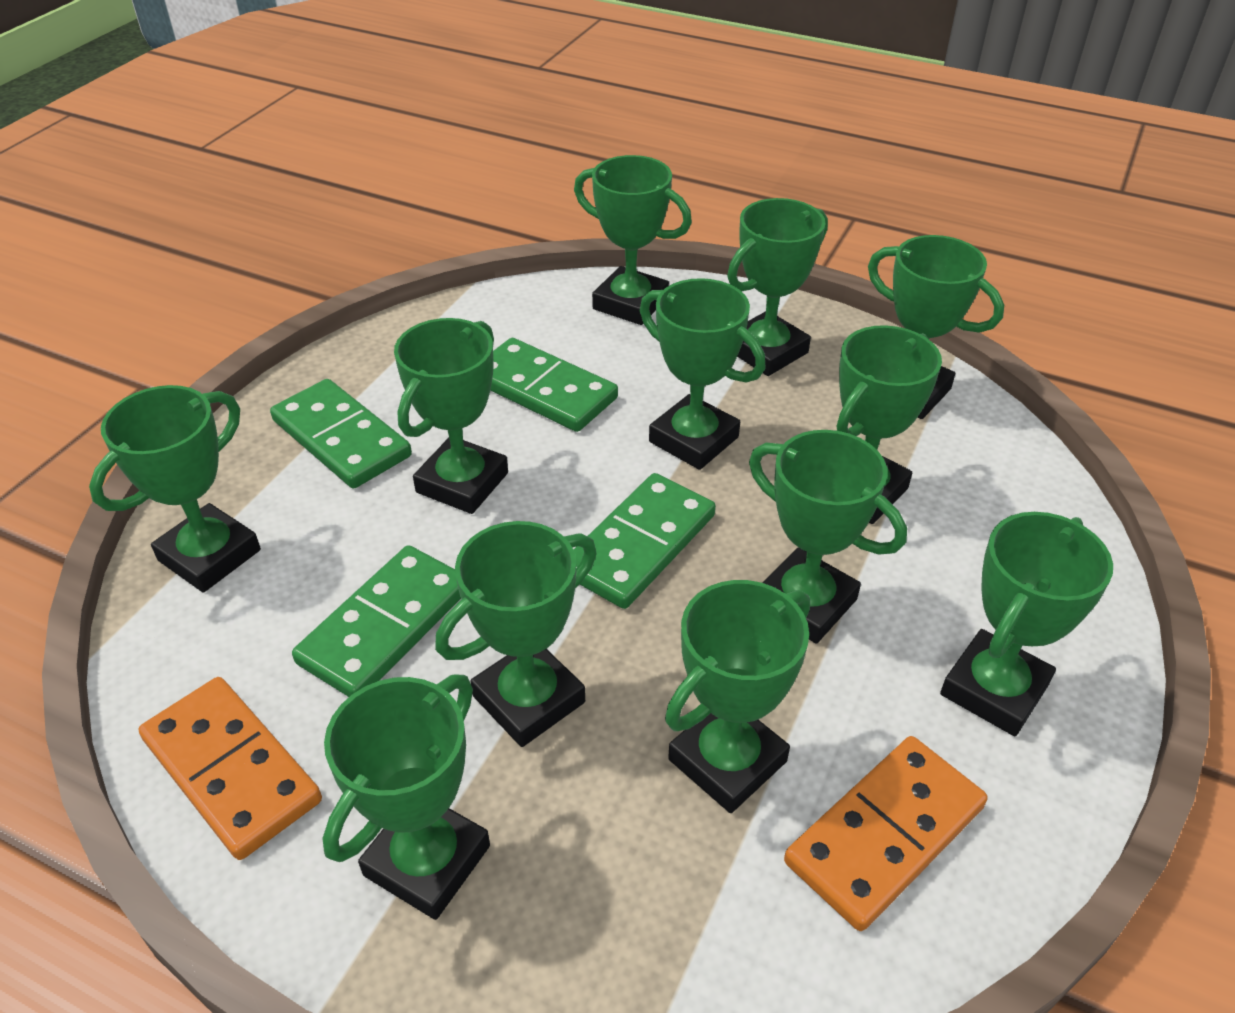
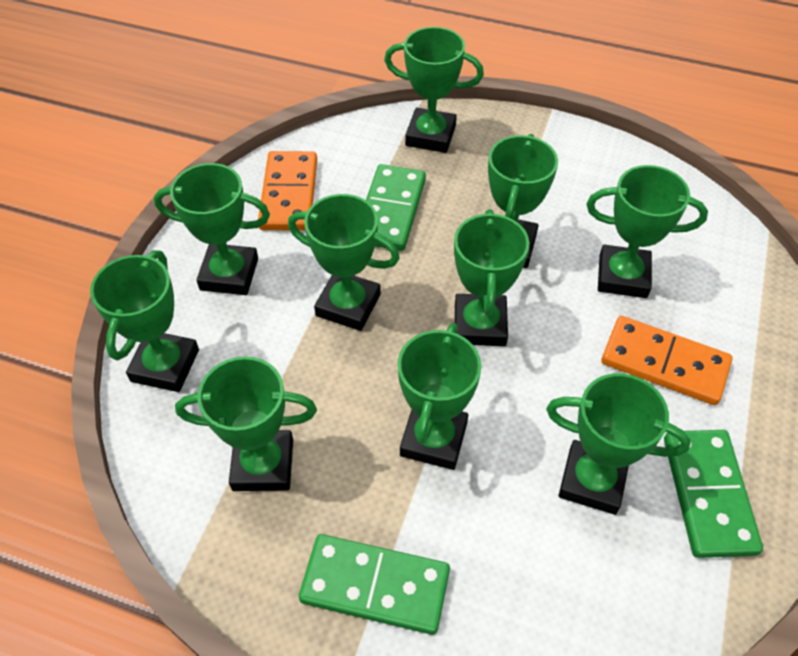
green domino: [270,379,412,488] [292,545,461,697] [490,338,618,432] [573,473,716,609] = 4 -> [299,534,450,635] [366,164,426,251] [664,430,763,558] = 3
green trophy: [89,385,261,592] [322,675,490,920] [394,318,508,514] [435,521,596,747] [574,155,692,325] [640,278,766,470] [665,580,810,813] [727,198,828,376] [749,430,907,644] [836,325,942,524] [868,235,1004,419] [940,512,1113,736] = 12 -> [90,250,199,392] [154,163,270,295] [175,356,317,491] [288,194,400,331] [384,27,484,153] [398,323,481,470] [454,209,530,346] [488,134,558,268] [546,373,691,515] [586,165,708,298] = 10

